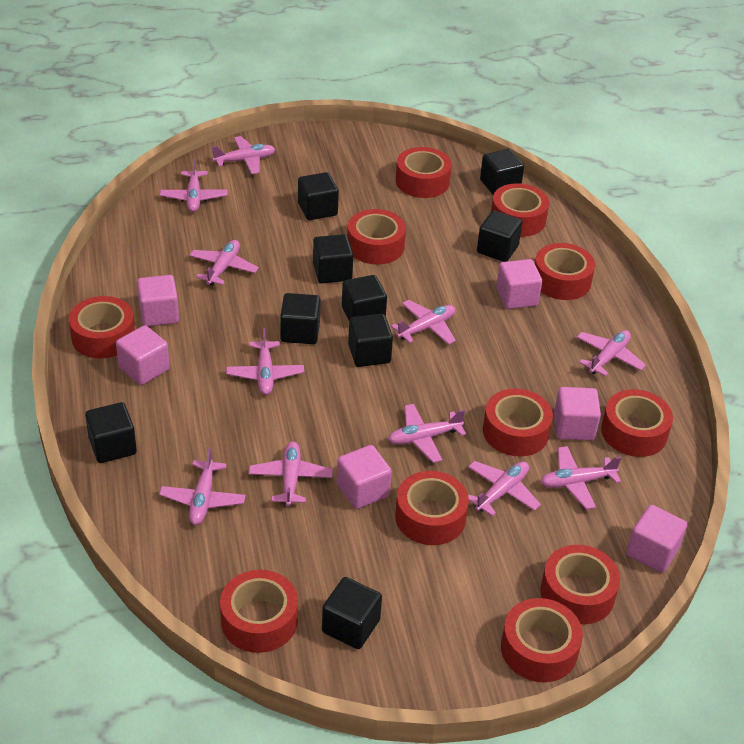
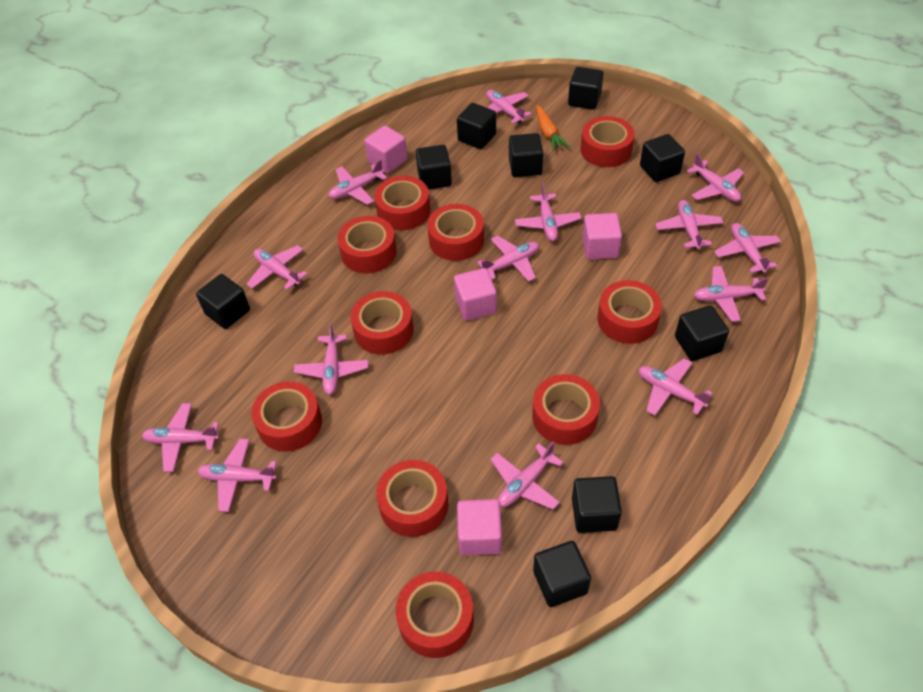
orange carrot: none = 0 -> [536,105,570,151] = 1
pink cube: [116,325,170,385] [137,275,179,326] [337,445,392,509] [496,259,542,309] [554,387,601,441] [626,505,687,573] = 6 -> [364,126,408,174] [454,268,497,321] [457,499,502,556] [582,213,622,260] = 4
pink plane: [159,448,246,525] [160,158,228,212] [189,240,259,286] [212,136,275,174] [226,328,304,395] [249,442,333,506] [388,404,466,463] [391,300,456,345] [468,461,541,516] [540,446,621,509] [576,330,646,376] = 11 -> [142,403,219,472] [198,439,277,512] [247,245,307,290] [294,324,369,395] [329,160,387,205] [477,236,539,282] [486,90,531,124] [490,442,563,510] [515,183,581,241] [638,358,712,416] [655,200,724,250] [687,153,744,202] [694,266,769,322] [714,223,781,273] = 14
red tape: [69,296,135,359] [220,570,298,653] [347,209,406,264] [395,471,469,545] [396,147,452,198] [483,389,553,457] [491,183,549,237] [501,598,583,682] [535,243,595,300] [541,545,620,624] [601,389,673,457] = 11 -> [251,381,322,452] [338,216,397,273] [350,291,414,355] [374,176,430,230] [376,460,448,537] [396,571,474,658] [427,204,484,261] [532,374,600,445] [581,116,635,167] [597,280,662,344] = 10

